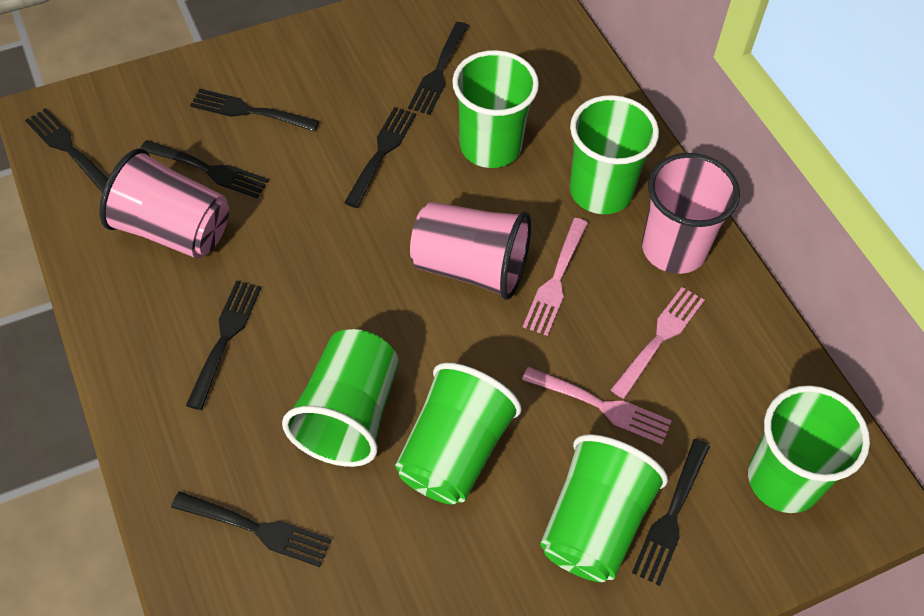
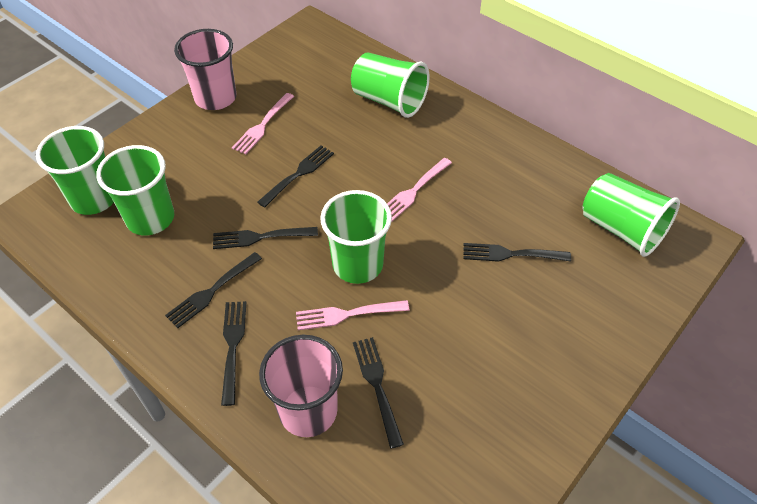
black fork: [25,108,108,193] [140,140,269,198] [171,491,331,567] [186,280,261,410] [190,89,319,132] [344,107,416,208] [408,22,468,115] [632,439,710,586] = 8 -> [165,252,262,328] [213,227,318,249] [221,301,246,406] [257,145,334,208] [353,337,404,449] [464,243,571,262] = 6
green cup: [282,329,399,467] [395,362,522,504] [452,50,539,168] [540,434,668,582] [570,95,659,214] [748,385,870,513] = 6 -> [36,126,114,215] [96,145,174,235] [320,190,392,284] [351,52,430,118] [582,173,680,257] = 5
pink cup: [99,149,229,259] [410,202,531,300] [642,153,740,274] = 3 -> [174,29,236,110] [259,335,343,437] = 2

